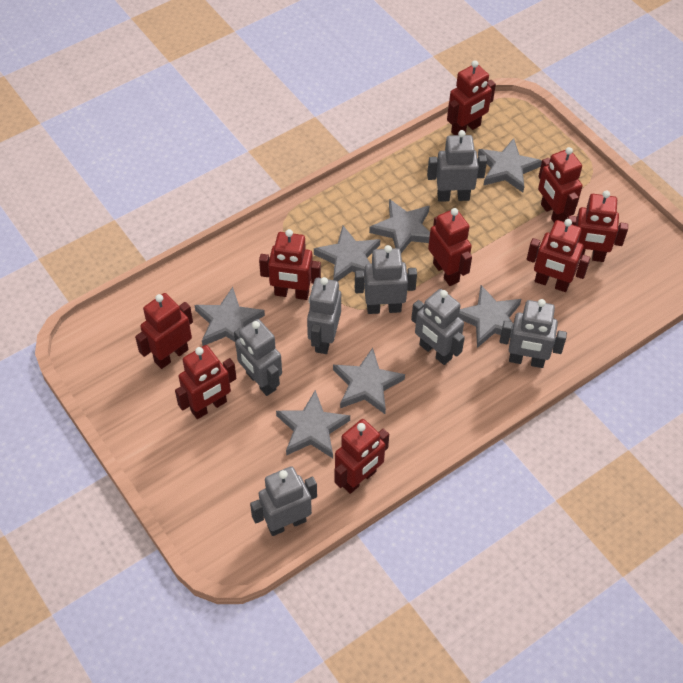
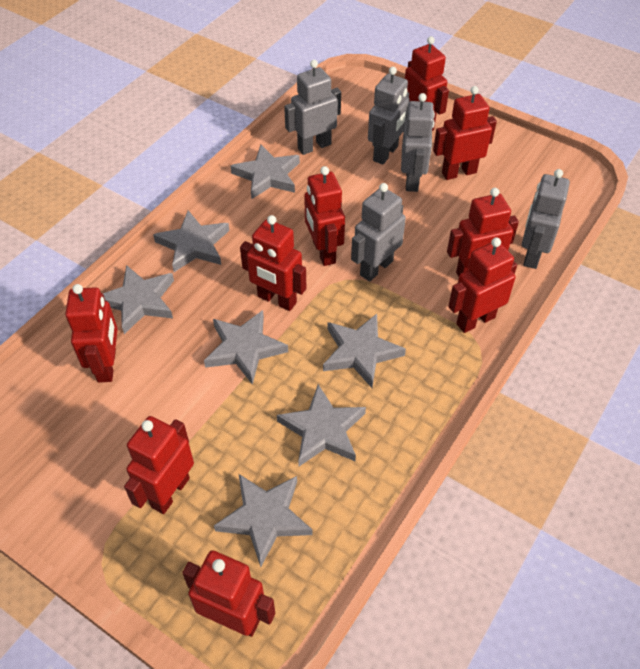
grey robot: [234,319,282,396] [250,466,317,536] [307,277,341,354] [355,245,417,314] [411,289,465,365] [427,130,487,202] [499,299,567,368] = 7 -> [284,60,341,155] [351,183,406,282] [368,67,410,165] [401,93,435,192] [522,169,570,269] = 5

